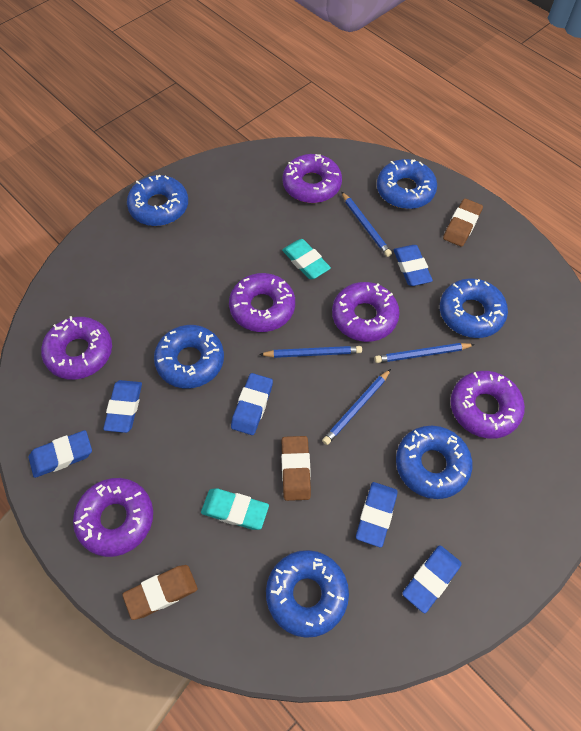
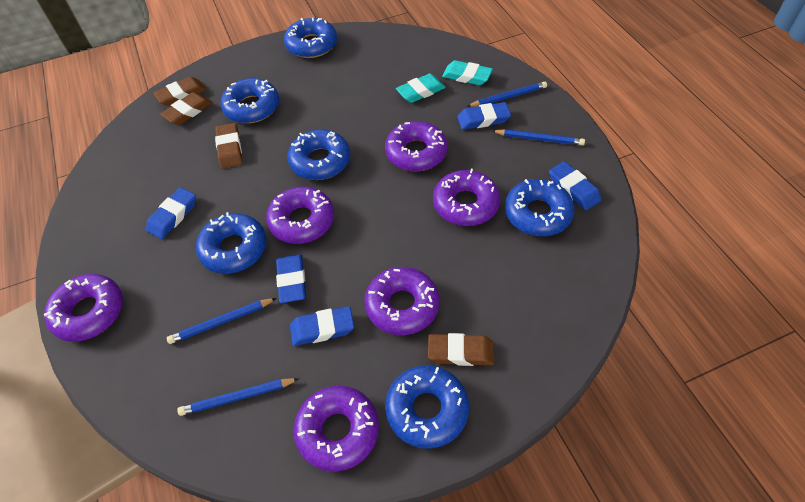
blue eraser: [29,430,92,478] [103,380,142,433] [231,373,273,435] [356,482,397,547] [394,245,433,286] [402,545,462,613] = 6 -> [146,187,196,239] [276,254,306,303] [290,306,354,346] [457,102,511,130] [549,161,601,210] = 5
brown eraser: [122,565,198,620] [281,436,311,501] [443,198,483,247] = 3 -> [153,77,206,106] [160,92,212,125] [215,123,242,169] [428,333,494,366] = 4

